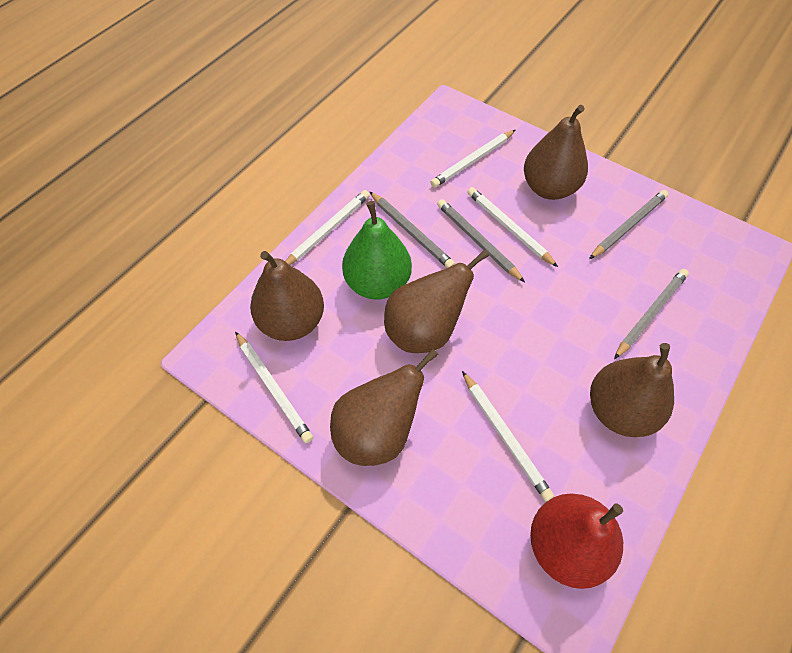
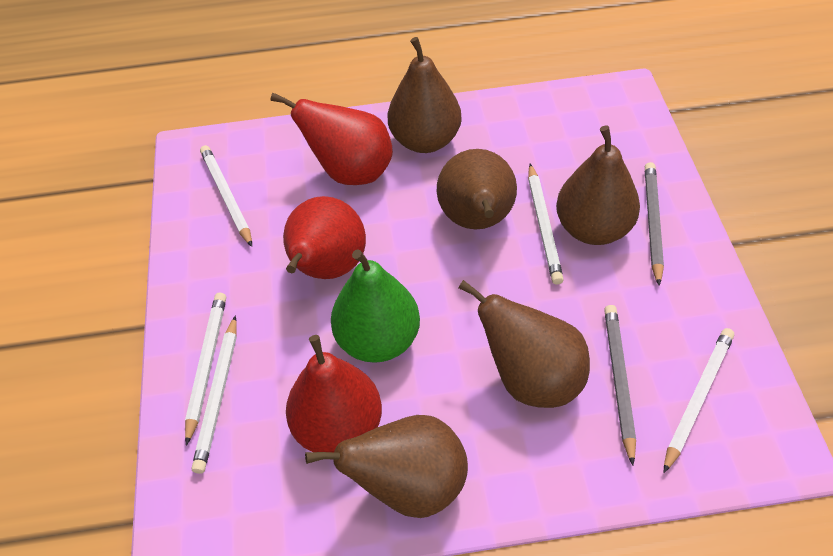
grey pencil: [369,191,455,268] [437,199,525,282] [589,190,668,259] [614,269,689,359] = 4 -> [604,305,636,466] [645,162,664,286] = 2
red pear: [530,493,623,589] = 1 -> [270,93,393,185] [283,196,366,279] [286,335,382,452] = 3

